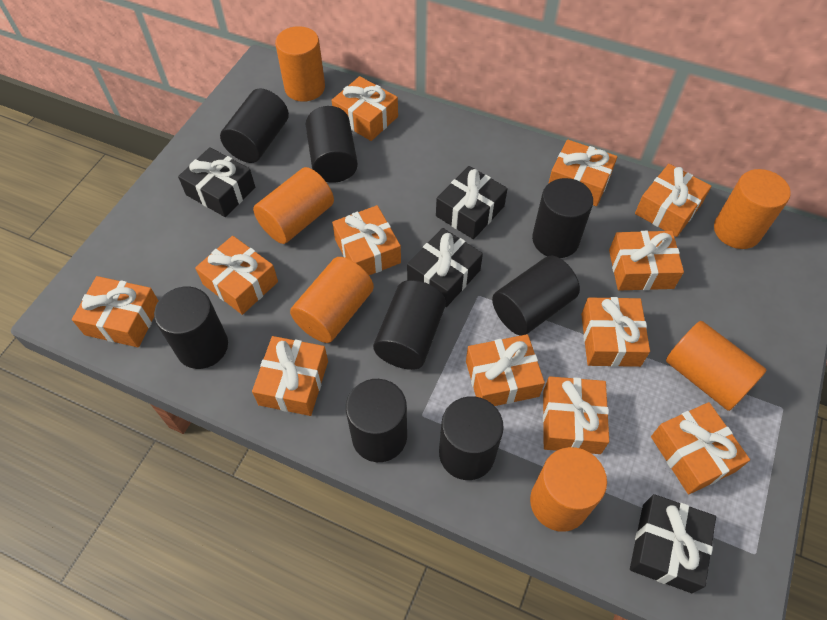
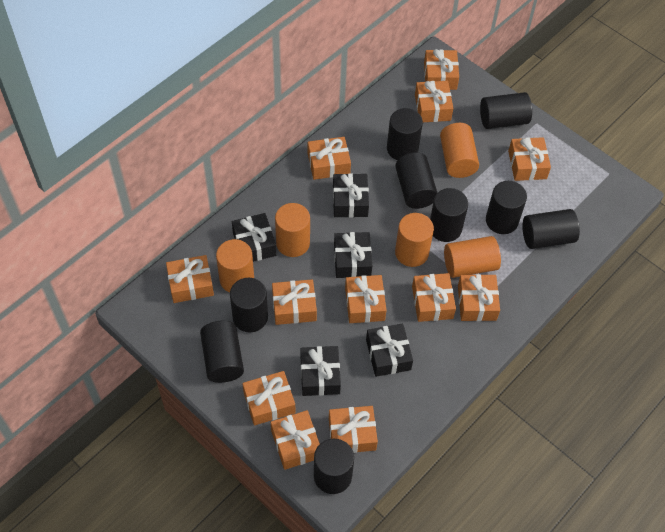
black cylinder: [154,286,228,369] [220,89,289,163] [306,106,358,183] [346,379,407,462] [373,280,446,370] [439,396,504,480] [492,256,580,336] [532,178,593,258] = 8 -> [200,321,244,383] [230,278,268,332] [314,439,354,494] [387,108,423,160] [395,152,437,209] [430,188,468,242] [480,92,532,129] [486,181,527,234] [522,209,580,249] = 9
black gift: [178,147,255,217] [407,228,483,307] [436,166,508,239] [630,494,716,593] = 4 -> [232,213,276,262] [300,346,341,396] [333,173,369,218] [334,232,372,278] [366,324,413,377] = 5
orange cylinder: [253,167,334,244] [275,26,325,102] [290,257,374,343] [530,447,607,532] [666,321,766,411] [714,169,791,249] = 6 -> [216,239,254,293] [275,203,310,257] [395,213,434,267] [440,123,479,178] [444,236,501,278] = 5

